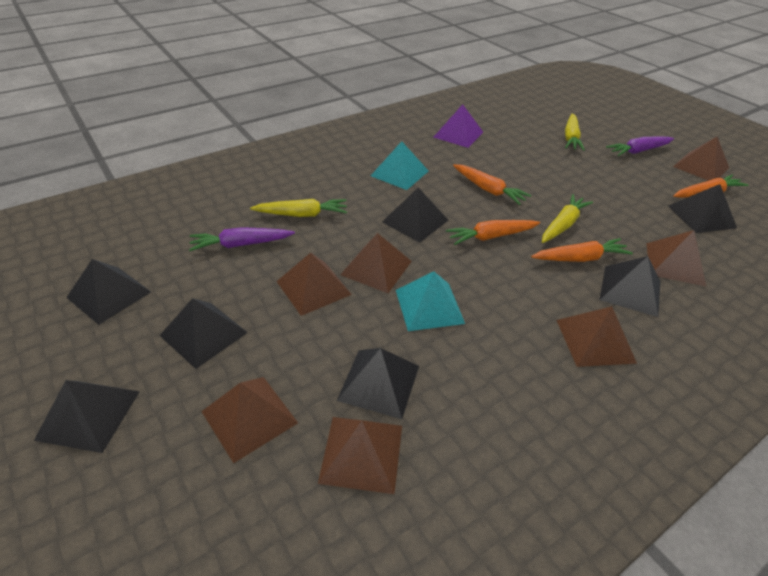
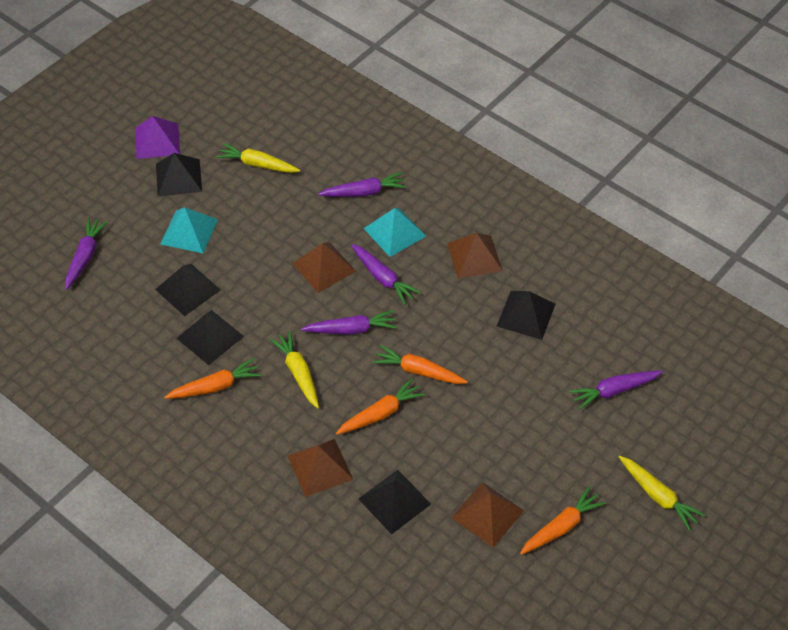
black pyramid: [34,380,140,453] [66,259,151,325] [160,298,248,369] [337,348,419,419] [382,187,449,242] [599,256,660,317] [668,184,737,233] = 7 -> [155,264,220,316] [156,153,202,196] [176,310,244,365] [358,470,431,534] [497,291,556,340] = 5
brown pyramid: [201,377,298,463] [276,253,352,316] [318,417,402,494] [340,233,412,293] [556,306,637,367] [646,230,706,286] [673,137,729,181] = 7 -> [288,439,353,497] [292,242,356,293] [447,233,503,279] [451,482,524,547] = 4
purple carrot: [189,227,295,251] [606,136,674,156] = 2 -> [65,218,108,290] [301,310,397,335] [318,172,407,197] [351,244,421,305] [569,370,663,410] = 5

